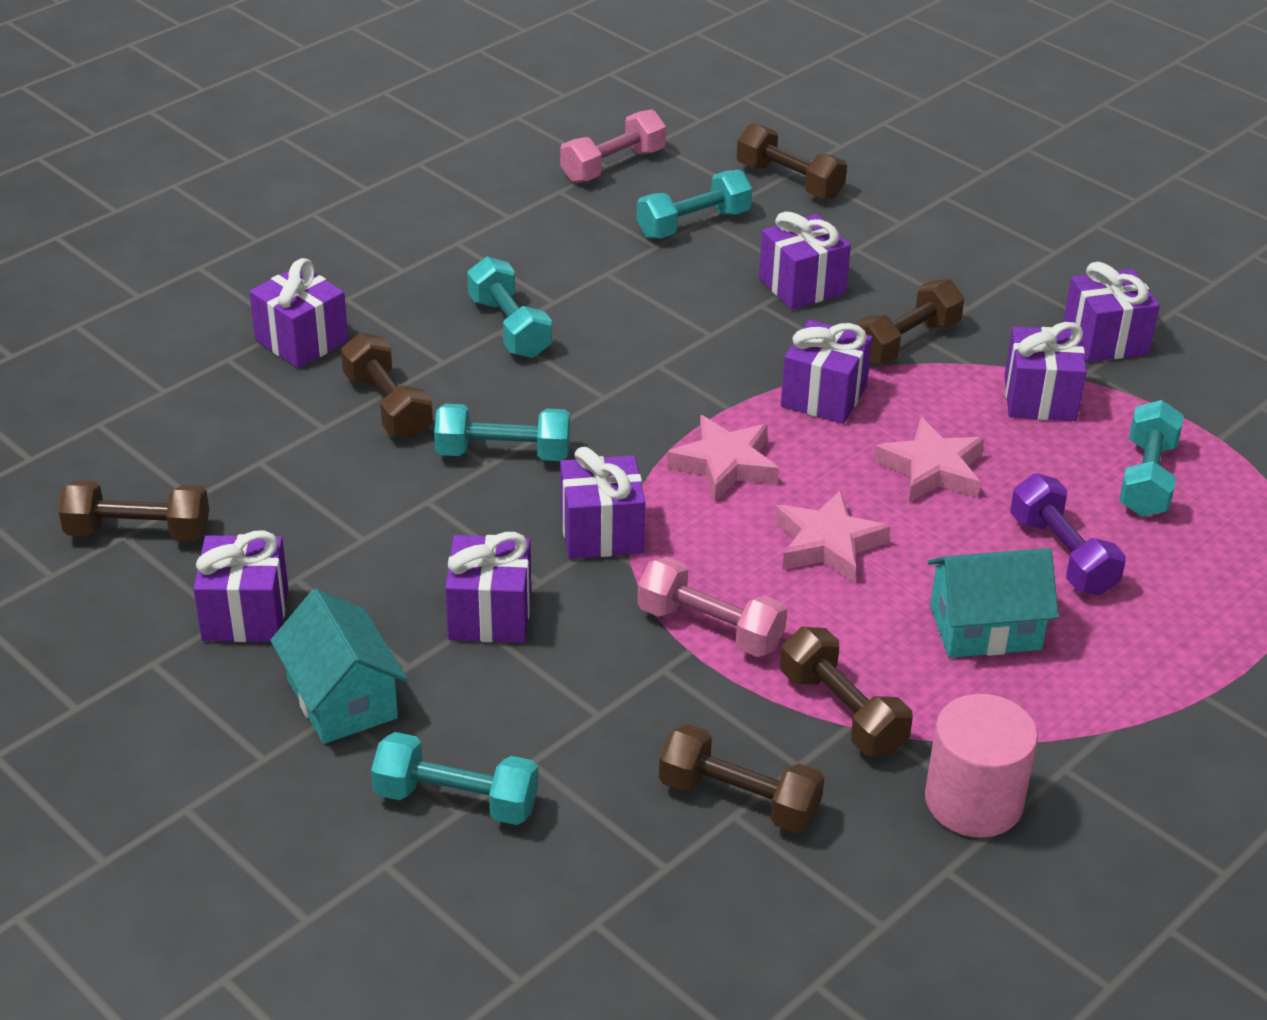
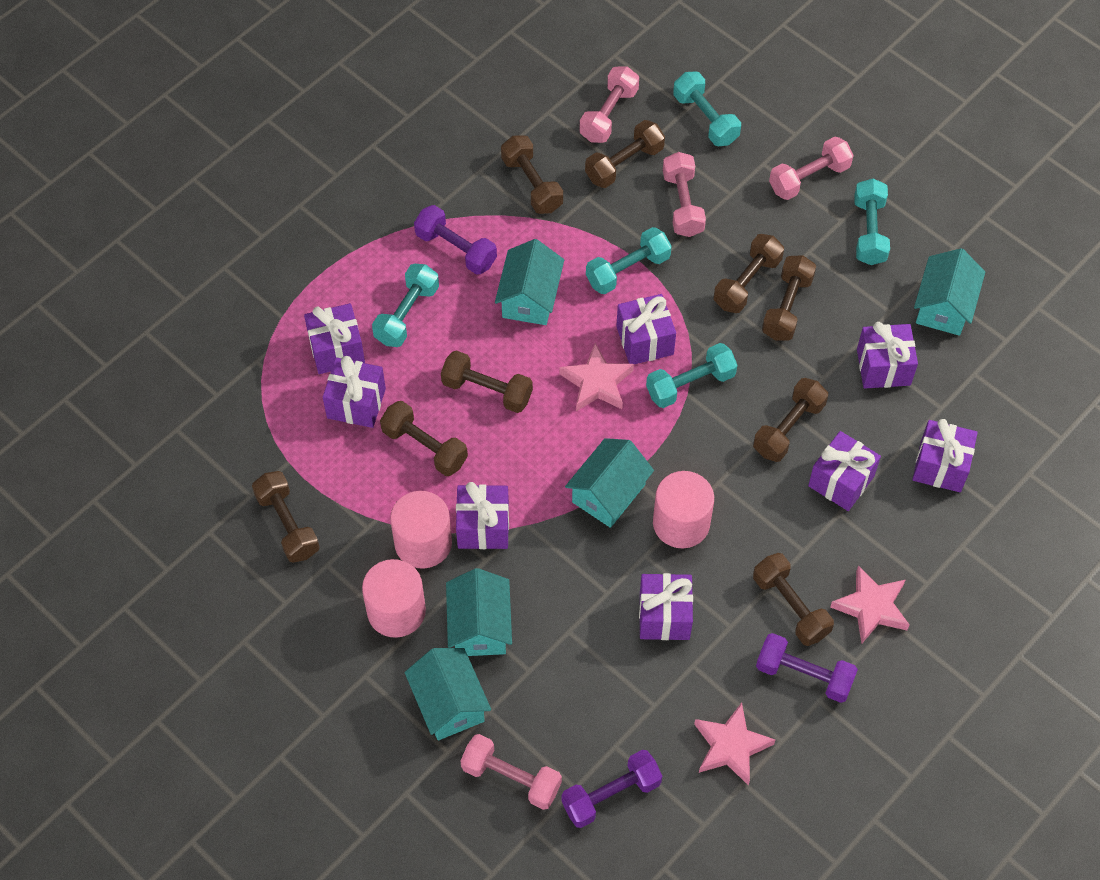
brown dumbbell: [59,480,209,541] [341,332,433,439] [659,724,824,833] [737,124,847,199] [780,627,913,756] [855,279,965,364] = 6 -> [252,471,320,563] [380,401,468,476] [441,350,533,413] [501,135,563,214] [585,120,665,188] [714,234,784,313] [753,378,828,462] [753,553,834,646] [762,255,816,341] = 9
pink cylinder: [925,694,1038,838] = 1 -> [362,559,426,638] [390,491,452,569] [653,471,714,548] = 3
pink dumbbell: [560,109,666,183] [637,557,787,657] = 2 -> [460,734,562,810] [579,66,639,143] [663,152,706,237] [769,137,854,200] = 4
purple dumbbell: [1010,473,1126,596] = 1 -> [414,205,497,275] [561,750,662,828] [756,633,858,703] = 3
turquoise house: [270,589,407,744] [928,548,1059,658] = 2 -> [404,648,491,740] [446,568,512,656] [495,239,564,325] [565,438,654,528] [914,248,985,336] = 5

